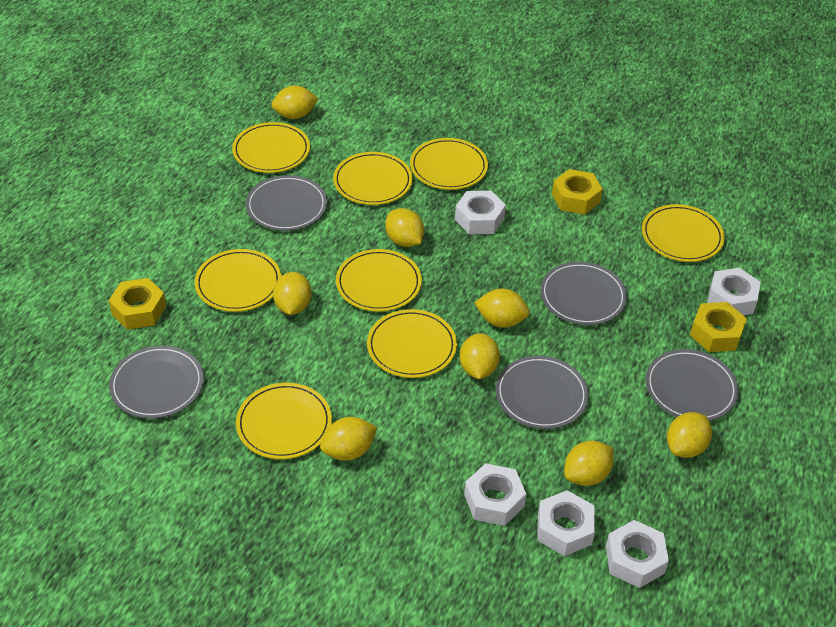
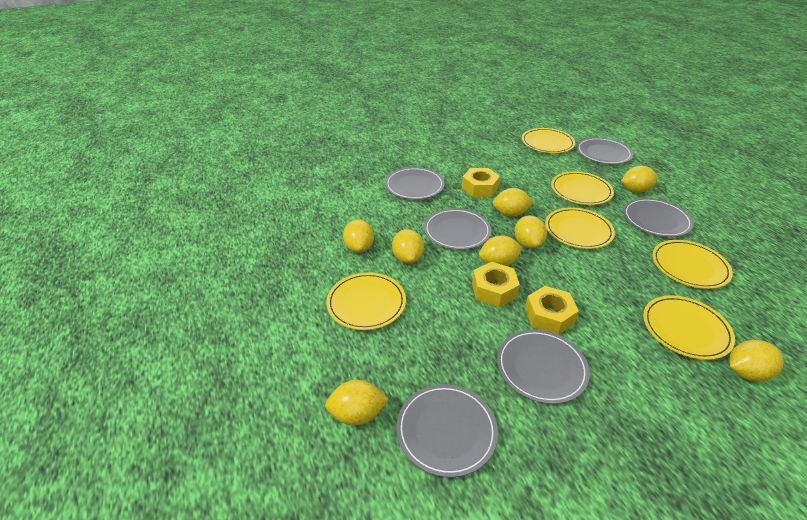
grey plate: [109,345,204,419] [246,175,327,231] [495,356,589,429] [540,262,627,325] [646,349,739,421] = 5 -> [385,167,445,200] [396,384,498,478] [424,208,491,250] [497,329,590,404] [576,137,633,164] [623,198,694,237] = 6
white nut: [455,191,506,234] [464,463,526,526] [537,490,595,556] [606,520,669,588] [707,268,761,315] = 5 -> none = 0
yellow plate: [195,249,281,312] [232,122,310,173] [236,383,332,459] [333,152,412,205] [336,249,422,312] [367,309,457,378] [410,138,488,190] [642,204,725,262] = 8 -> [326,272,406,330] [522,128,575,153] [545,208,615,249] [551,171,614,205] [643,295,735,360] [652,240,733,289] = 6

